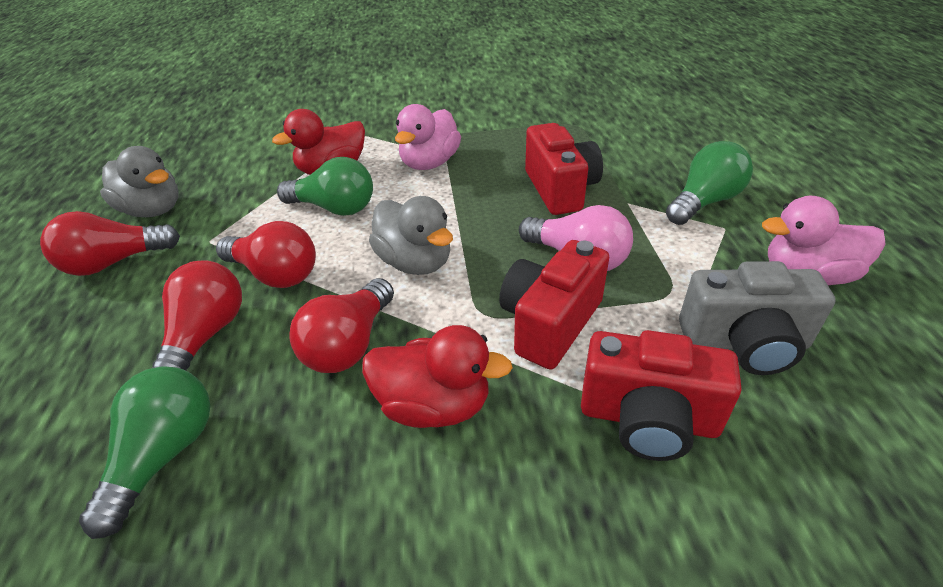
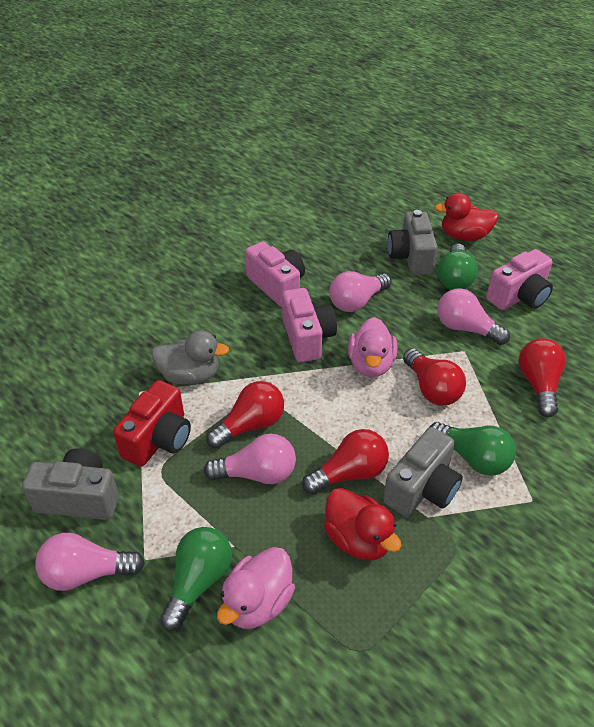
grey camera: [679,261,836,375] = 1 -> [22,449,119,520] [383,427,463,517] [388,210,438,275] = 3
grey duck: [100,146,179,217] [369,196,453,275] = 2 -> [151,330,229,385] = 1
pink camera: none = 0 -> [245,241,305,307] [282,288,337,362] [486,249,553,310] = 3
pink light bulb: [519,205,633,271] = 1 -> [35,533,145,591] [204,433,296,484] [329,271,391,312] [437,288,510,345] = 4
red camera: [499,240,609,370] [525,123,603,215] [581,330,741,461] = 3 -> [113,380,191,467] = 1

